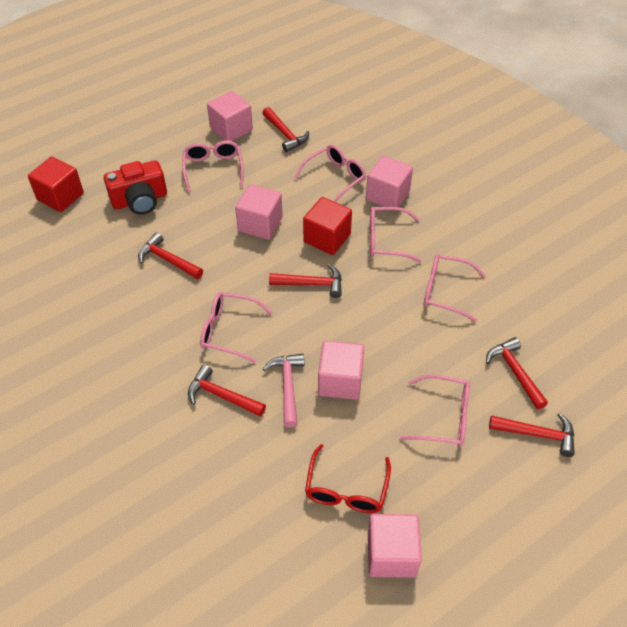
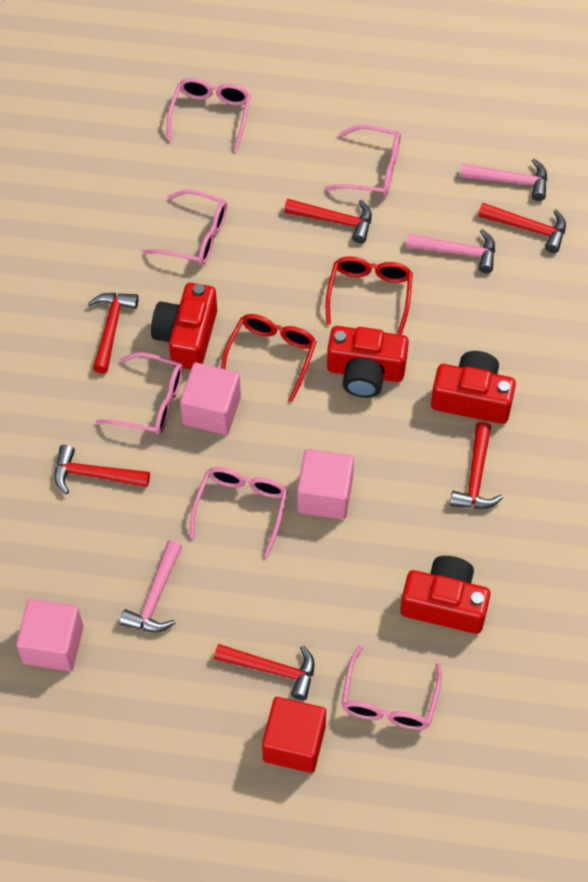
pink cube: [207,91,253,141] [235,184,283,240] [318,340,364,400] [366,156,413,211] [368,514,422,578] = 5 -> [16,599,83,671] [180,363,241,435] [297,449,354,520] = 3
pink hammer: [263,353,304,428] = 1 -> [120,540,182,633] [406,229,495,273] [460,159,547,201] = 3
red camera: [104,160,167,215] = 1 -> [151,283,217,369] [327,326,409,398] [400,556,491,634] [431,351,516,424] = 4
red cube: [28,156,84,212] [303,197,352,255] = 2 -> [262,697,326,773] = 1
red glasses: [305,444,391,513] = 1 -> [221,314,317,402] [326,256,413,335] = 2

